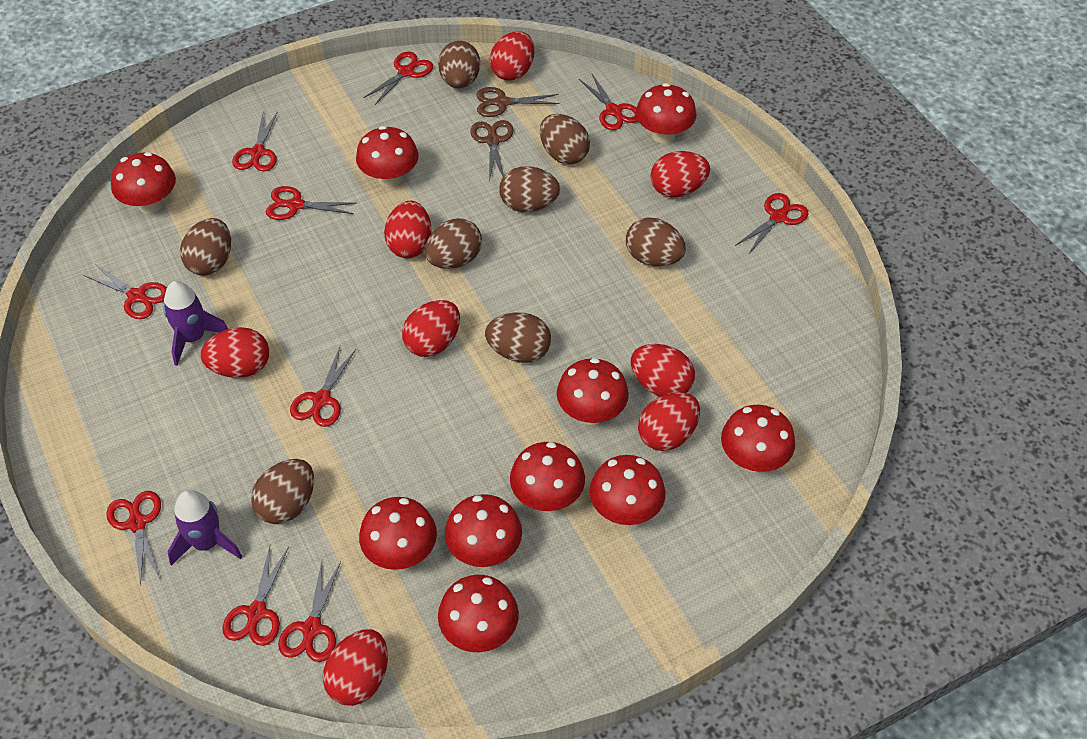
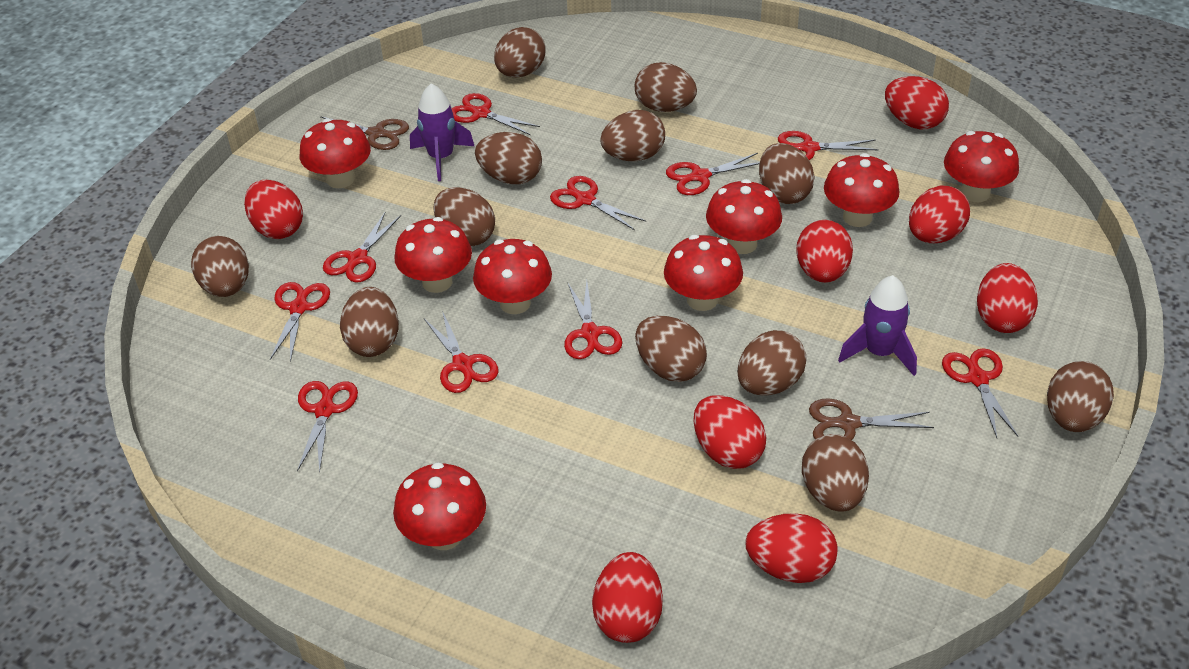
brown egg: [180,218,231,276] [251,459,314,524] [425,218,482,269] [438,40,480,89] [485,313,551,363] [499,166,560,212] [540,114,590,165] [626,218,686,266] = 8 -> [191,236,249,297] [340,287,399,357] [434,187,495,247] [475,132,542,184] [494,27,546,78] [600,110,665,161] [635,62,697,112] [635,316,707,382] [737,330,807,396] [759,143,815,204] [802,434,869,512] [1047,361,1114,432] = 12
red mushroom: [111,152,176,214] [356,126,419,187] [359,497,437,570] [438,575,519,652] [445,494,522,567] [510,442,585,511] [557,358,629,425] [590,455,665,525] [636,83,697,144] [721,405,795,472] = 10 -> [299,118,371,188] [393,462,486,550] [394,217,472,293] [473,239,552,314] [664,235,743,311] [706,179,782,254] [824,153,900,227] [944,131,1019,202] = 8

